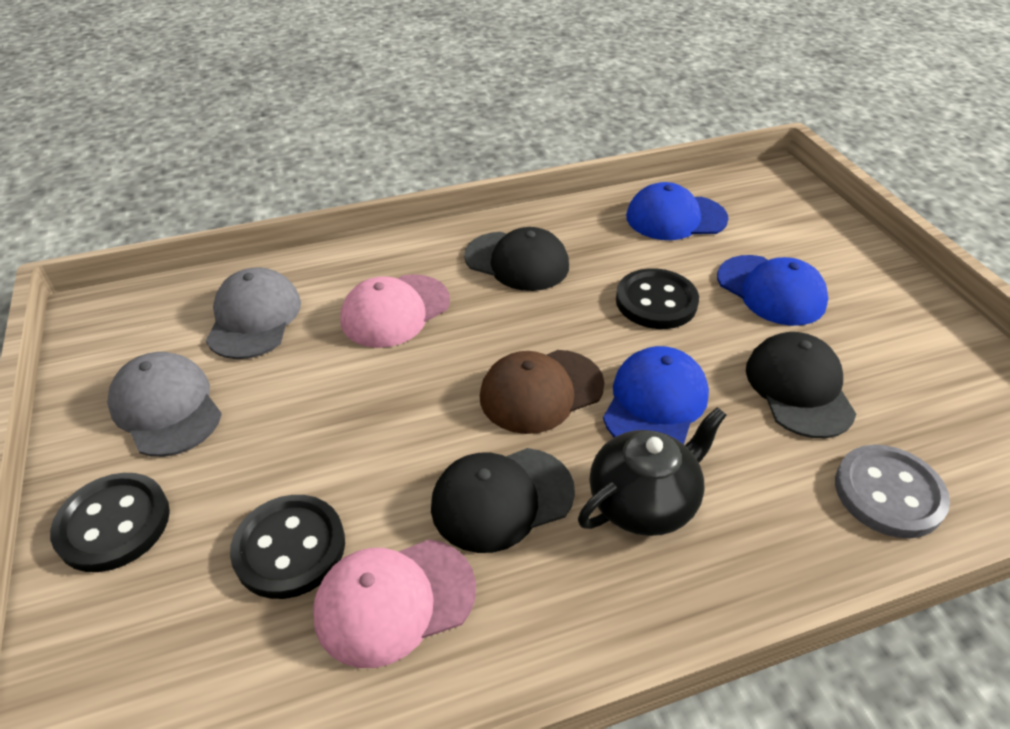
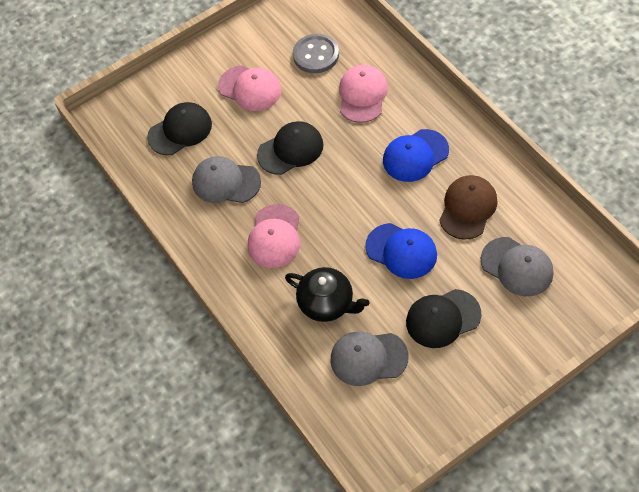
black button: [50,473,170,572] [230,495,345,599] [616,268,699,329] = 3 -> none = 0
blue cap: [603,346,709,444] [626,182,729,240] [717,255,828,326] = 3 -> [365,223,437,279] [383,129,449,182] = 2
grey cap: [107,352,222,457] [206,267,301,359] = 2 -> [192,156,261,203] [331,331,408,386] [481,237,553,296] = 3
pink cap: [313,539,476,668] [340,274,450,348] = 2 -> [218,66,282,111] [248,204,300,268] [339,65,388,123] = 3

